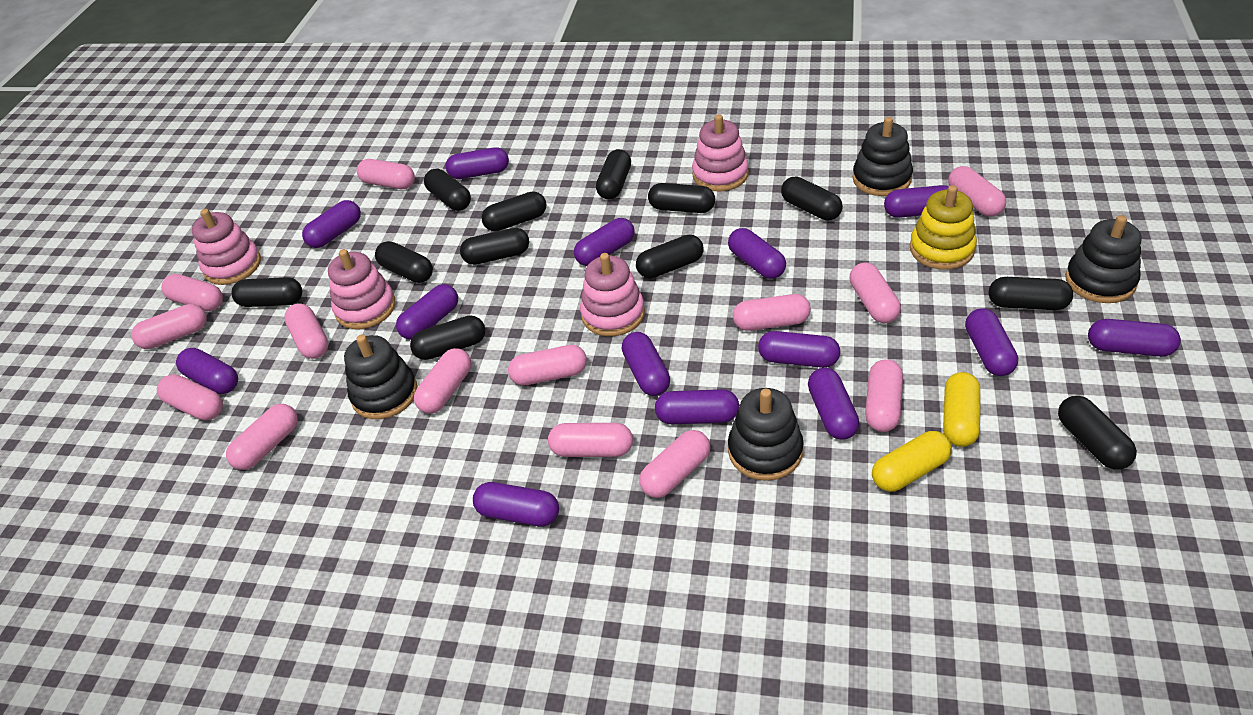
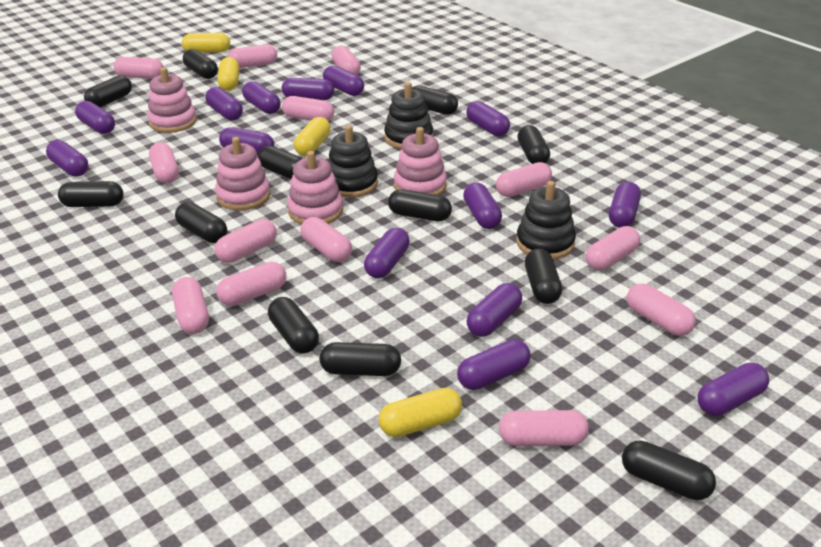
black stacking toy: [344,334,417,419] [728,388,804,481] [852,117,913,196] [1065,215,1141,303] = 4 -> [328,125,378,198] [384,82,433,149] [516,181,576,259] = 3
pink capsule: [131,304,207,349] [157,375,223,420] [161,274,223,311] [226,404,298,470] [284,303,328,359] [357,159,415,189] [414,348,471,414] [508,345,587,386] [548,423,633,457] [639,430,710,498] [733,294,811,331] [849,262,901,323] [865,359,903,432] [948,166,1006,217] = 14 -> [114,57,163,79] [149,142,179,184] [172,277,209,334] [215,219,277,263] [216,262,286,306] [228,44,277,68] [282,96,334,121] [300,217,352,262] [331,46,361,75] [496,162,552,197] [499,410,589,446] [586,226,640,270] [627,284,696,336] = 13
yellow capsule: [872,431,952,492] [943,372,980,447] = 2 -> [182,33,230,53] [217,57,239,91] [294,117,331,156] [379,388,462,437] = 4
yellow stacking toy: [910,185,977,270] = 1 -> none = 0

